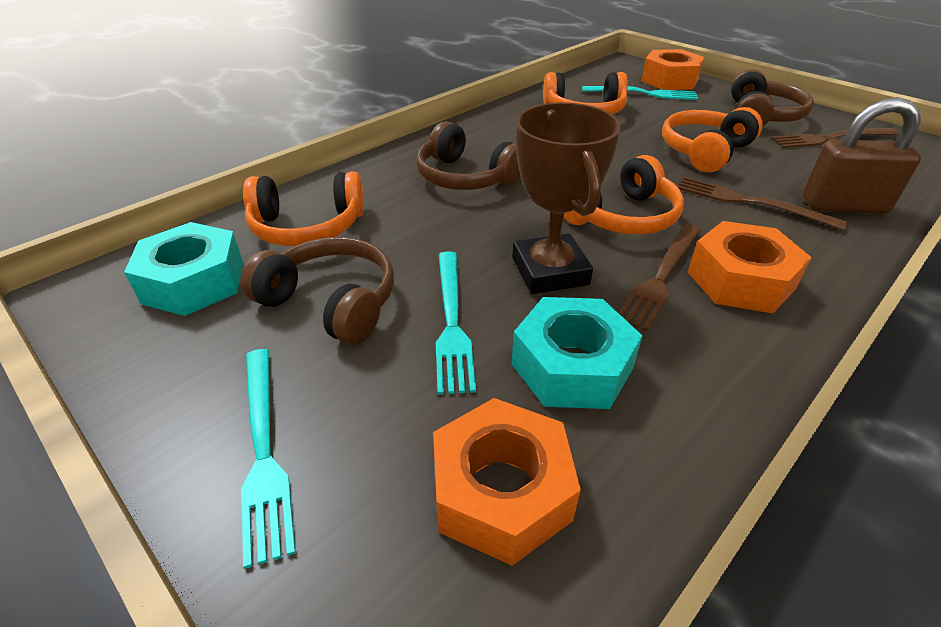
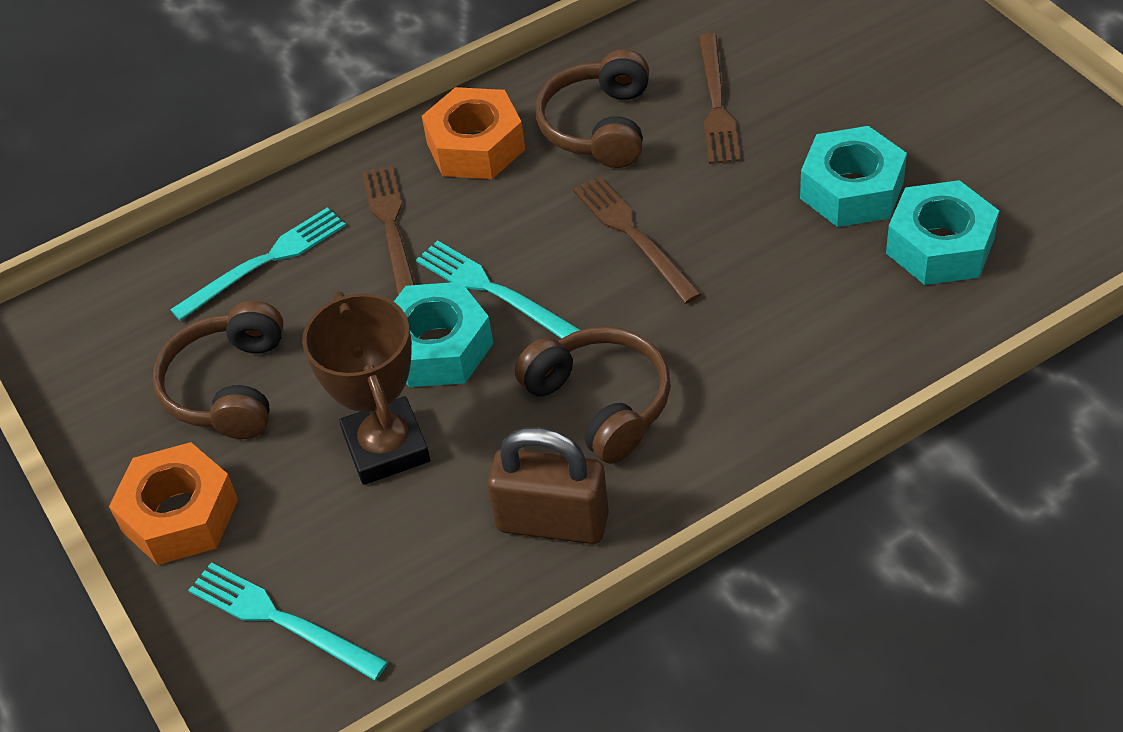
orange headphones: [243,171,364,246] [543,72,628,114] [564,155,684,234] [662,107,763,172] = 4 -> none = 0
orange nut: [433,398,581,566] [641,49,704,90] [688,221,812,313] = 3 -> [109,442,238,565] [422,87,525,179] = 2
turquoise nut: [124,222,243,316] [512,297,642,409] = 2 -> [394,282,493,387] [800,126,907,227] [886,180,999,285] = 3

